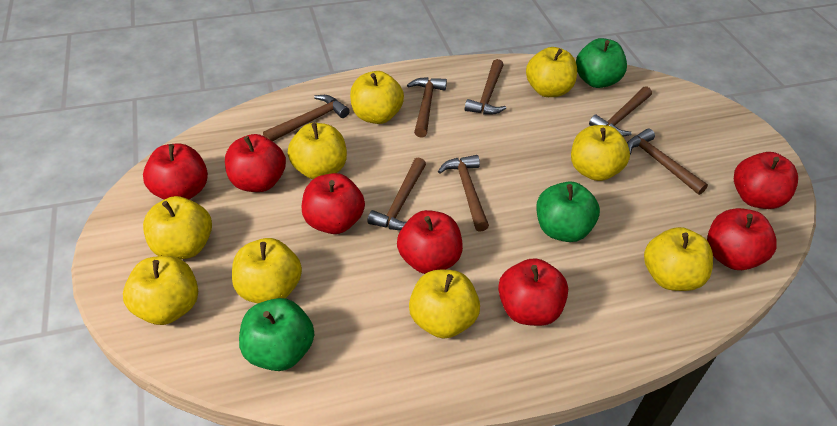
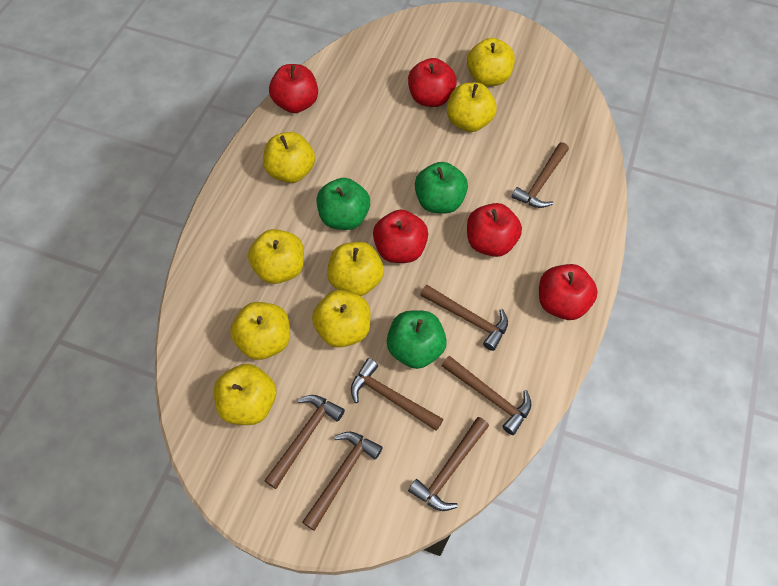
red apple: [143,144,208,200] [225,134,286,192] [302,173,365,234] [397,210,463,274] [498,258,568,326] [707,208,777,270] [734,152,798,209] = 7 -> [269,64,318,113] [373,210,428,263] [408,58,457,107] [467,203,522,257] [539,264,598,320] = 5
yellow apple: [123,256,198,325] [143,196,212,259] [232,238,302,303] [288,123,347,179] [350,71,404,124] [409,270,480,339] [526,47,577,97] [571,125,630,181] [644,227,713,291] = 9 -> [214,364,276,425] [230,302,290,360] [248,229,304,284] [263,132,315,183] [312,290,371,348] [327,242,384,296] [447,82,497,132] [467,38,515,86] = 8

